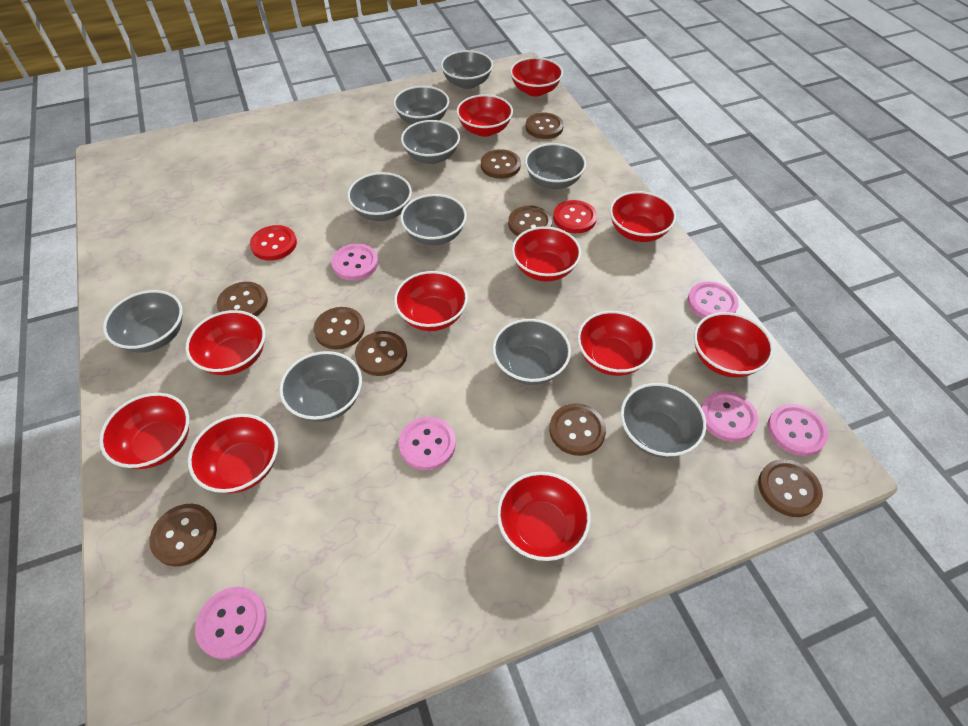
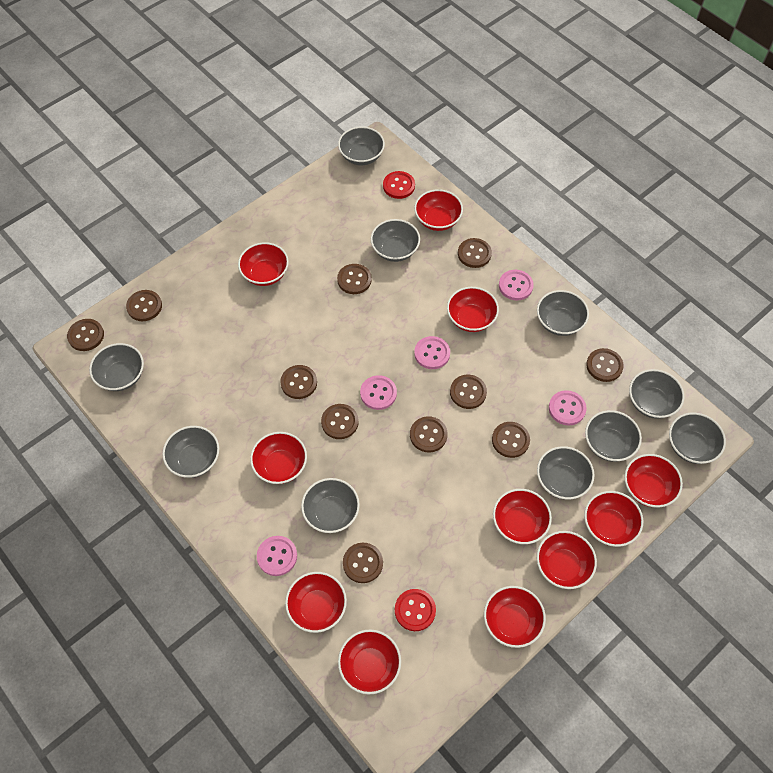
brown button: [149,504,217,567] [216,282,268,317] [313,307,365,350] [355,331,407,376] [481,149,521,179] [508,206,552,236] [526,112,564,139] [549,404,606,456] [758,459,823,517] = 9 -> [67,319,104,351] [126,290,162,321] [280,365,317,399] [321,404,359,439] [337,264,372,294] [343,543,383,583] [410,416,447,452] [450,375,487,409] [458,238,492,268] [492,422,530,458] [586,348,624,382] = 11
pink button: [195,587,267,660] [331,244,378,281] [399,417,456,470] [688,282,739,319] [701,391,758,442] [767,404,828,456] = 6 -> [257,536,297,576] [360,375,397,410] [414,336,450,369] [499,270,534,301] [549,390,586,426] = 5

